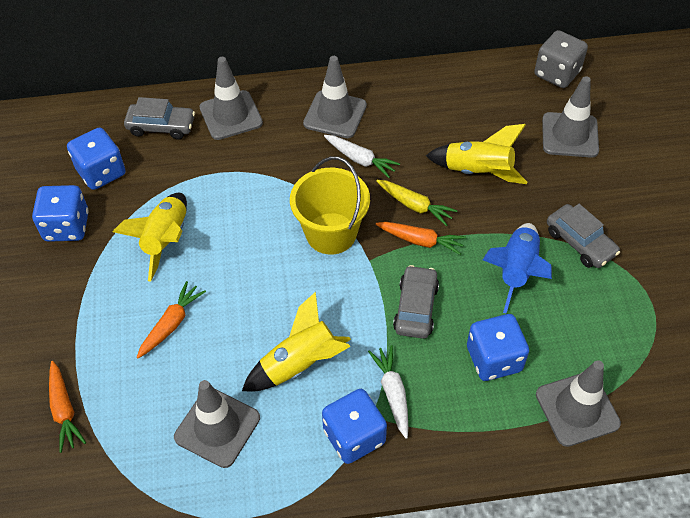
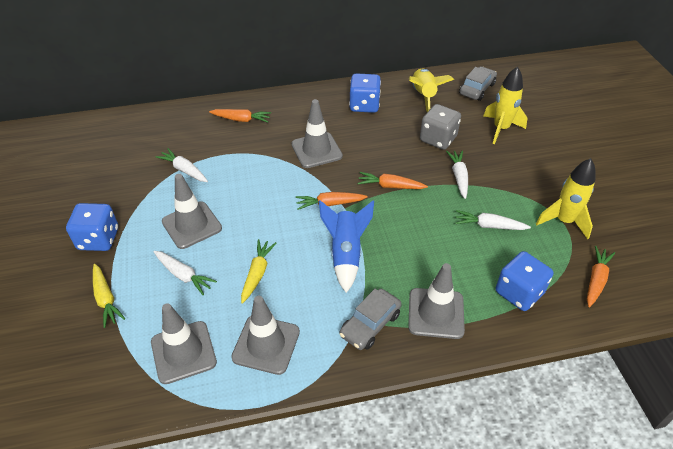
blue dice: [32,185,89,242] [67,128,126,190] [322,389,387,464] [467,314,529,381] = 4 -> [66,203,118,251] [349,73,381,113] [496,251,553,311] = 3
grey car: [124,97,195,140] [393,265,439,339] [547,204,620,268] = 3 -> [339,289,402,350] [459,66,497,101] = 2
orange carrot: [49,361,86,453] [137,281,206,358] [376,222,466,255] = 3 -> [209,109,271,123] [296,192,368,210] [358,172,428,189] [587,246,615,307] = 4
white carrot: [324,135,400,178] [368,345,408,439] = 2 -> [153,251,217,295] [155,148,208,182] [446,150,468,199] [455,210,531,230] = 4
yellow bucket: [290,156,370,254] = 1 -> none = 0
yellow carrot: [376,180,457,226] = 1 -> [93,264,125,328] [241,239,276,304] = 2

